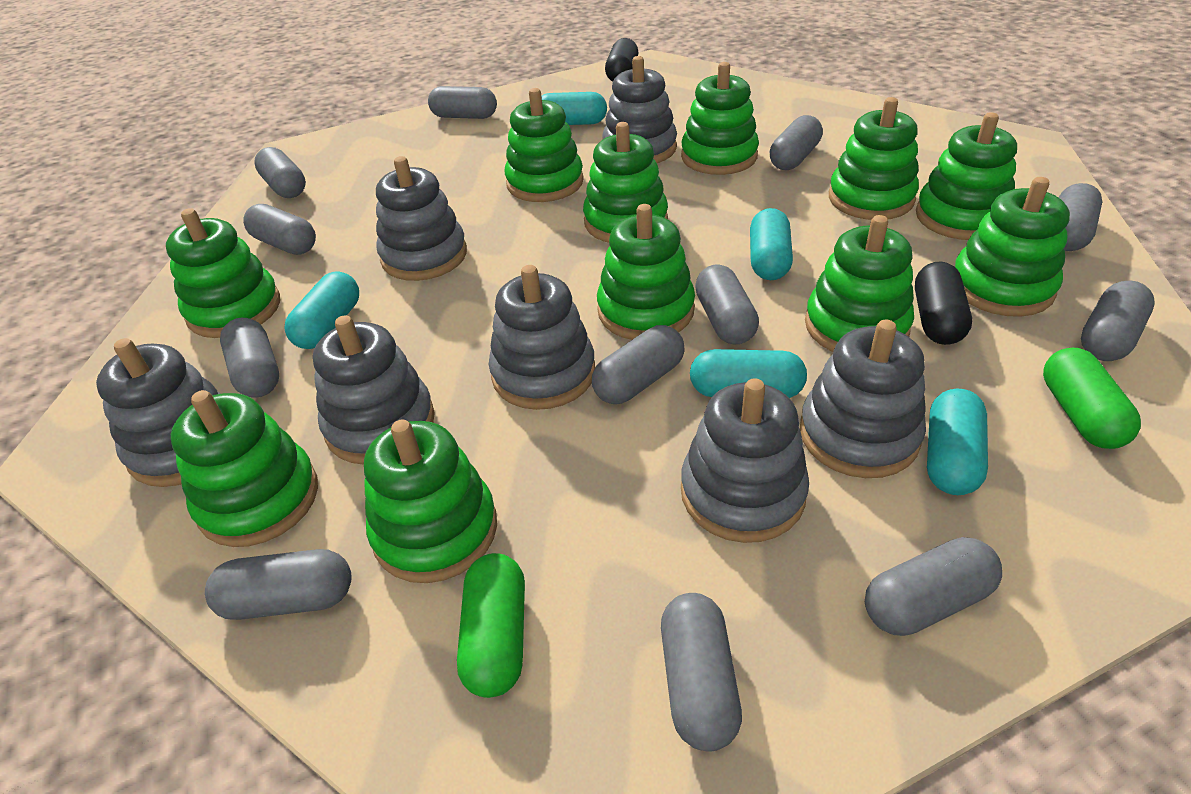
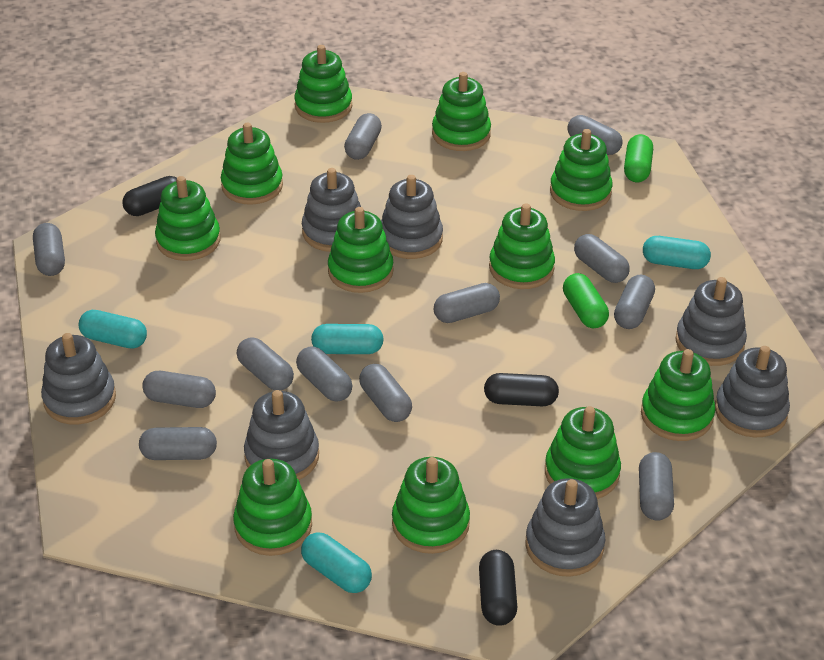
black capsule: [605,38,638,81] [915,261,972,345] = 2 -> [123,176,177,216] [479,550,517,626] [484,373,559,406] = 3
turquoise capsule: [284,272,359,349] [541,92,607,125] [690,349,807,398] [750,208,793,280] [927,389,988,495] = 5 -> [79,310,147,349] [301,532,372,593] [311,324,384,354] [643,236,711,269] = 4

